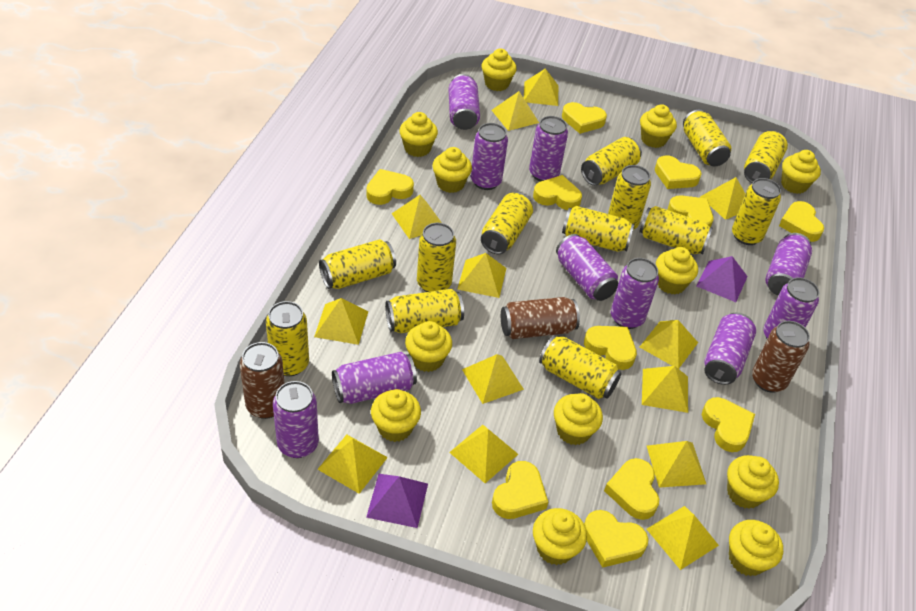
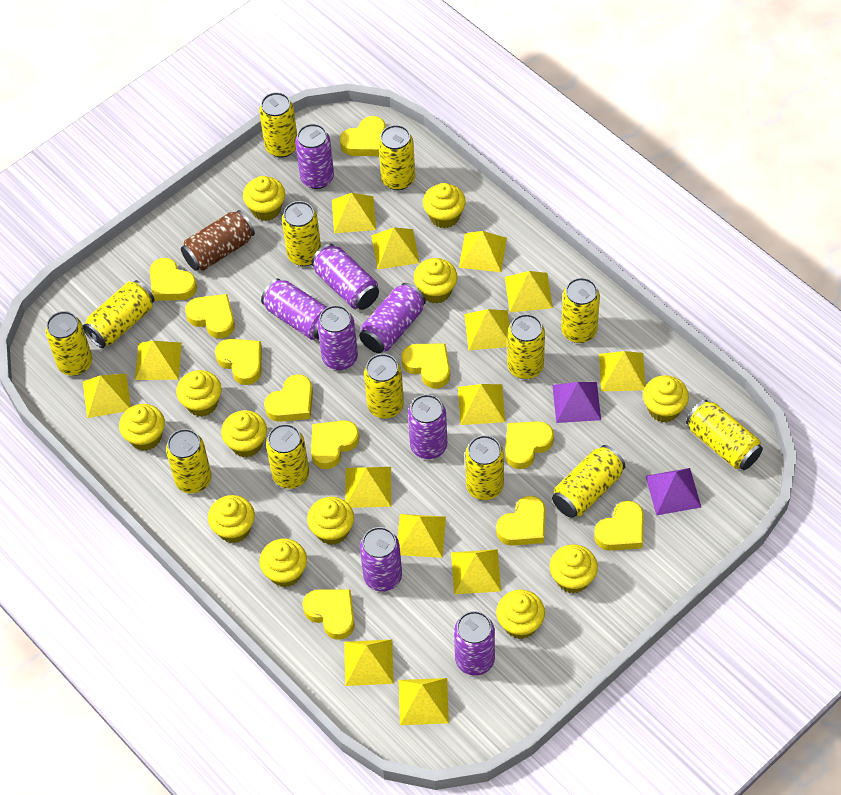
brown can: [240,342,285,419] [501,297,580,339] [752,321,810,393] = 3 -> [181,210,255,271] = 1
purple can: [273,381,319,458] [332,352,417,404] [448,74,480,130] [471,123,508,190] [529,116,568,182] [556,234,618,301] [611,258,659,329] [704,313,756,385] [763,277,819,339] [765,233,812,295] = 10 -> [261,278,327,340] [295,124,334,189] [311,244,379,310] [317,305,358,370] [359,283,426,353] [360,527,402,592] [408,394,447,459] [454,611,495,676] = 8
yellow pyramid: [314,298,368,345] [317,434,388,494] [391,195,442,239] [449,425,518,483] [457,253,506,298] [462,354,524,404] [492,91,539,131] [524,68,558,106] [640,320,698,369] [642,366,688,413] [647,441,706,488] [647,506,719,570] [700,177,745,220] = 13 -> [83,374,131,418] [135,341,182,380] [332,193,376,233] [344,639,394,686] [345,467,391,508] [371,227,420,269] [398,514,446,558] [399,678,449,725] [451,549,501,595] [458,384,505,425] [459,231,507,272] [464,309,510,350] [505,271,553,312] [599,351,646,391] = 14

